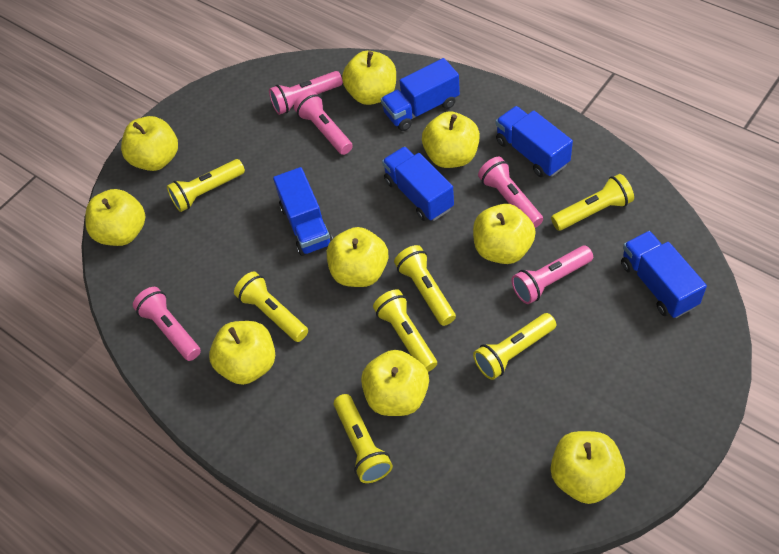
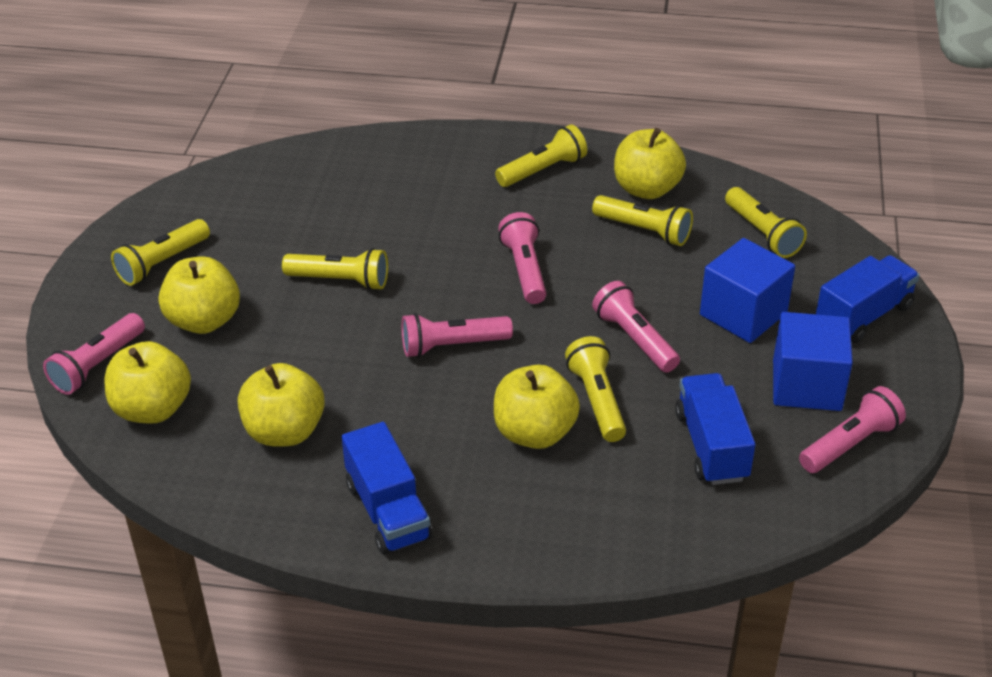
blue cube: none = 0 -> [700,238,795,343] [773,312,853,411] = 2
blue truck: [273,167,333,256] [381,58,460,131] [382,147,454,221] [496,106,573,177] [621,231,707,318] = 5 -> [342,422,433,555] [675,373,755,485] [816,255,920,343] = 3
yellow apple: [85,189,145,246] [121,116,178,171] [209,321,275,385] [327,227,388,287] [342,51,396,105] [361,350,429,416] [422,111,480,168] [473,204,536,264] [551,431,625,504] = 9 -> [105,341,191,424] [159,256,240,334] [238,363,325,447] [494,365,580,449] [614,128,686,199] = 5
yellow flashlight: [167,159,245,212] [234,271,308,342] [334,394,393,483] [373,289,437,372] [394,245,456,326] [473,313,556,380] [551,174,634,231] = 7 -> [111,219,210,286] [282,248,388,290] [495,124,587,187] [565,336,626,442] [592,195,693,246] [725,187,807,258] = 6

